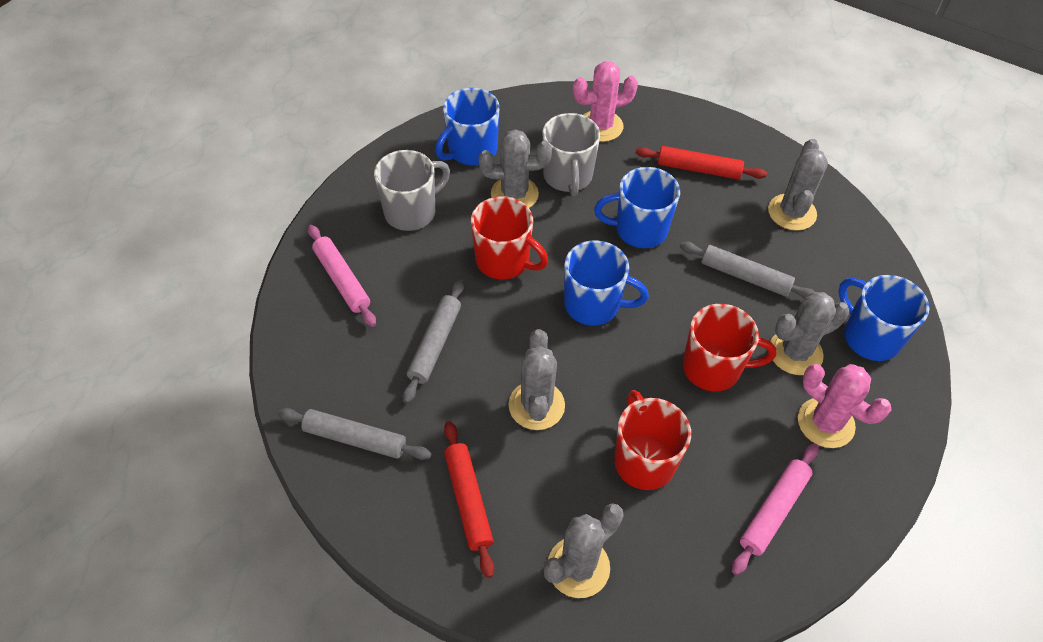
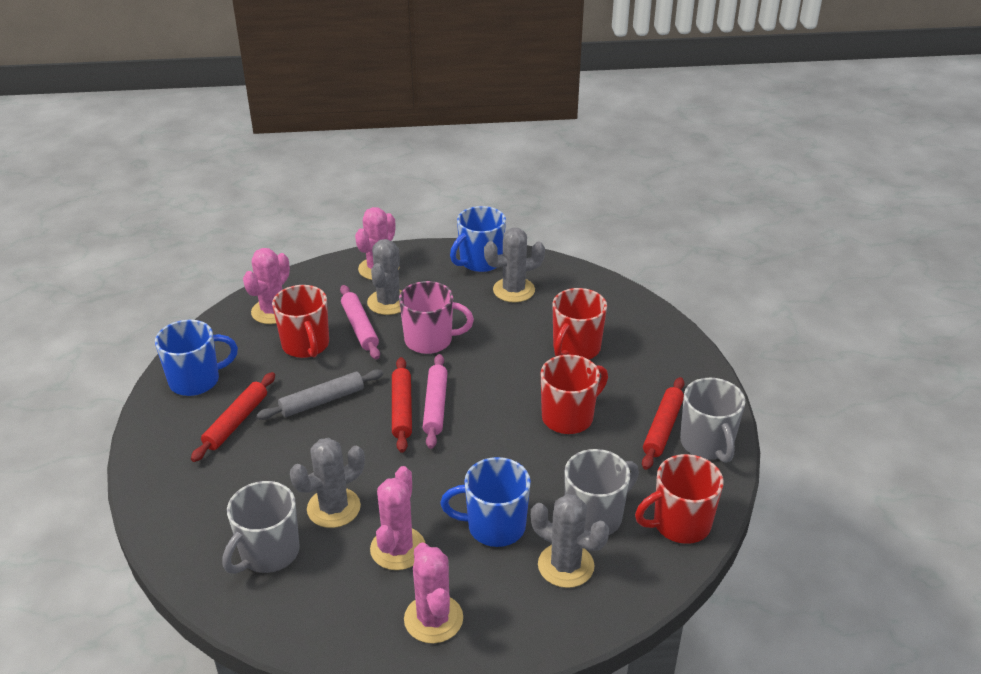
blue mug: [435,88,500,165] [564,240,649,326] [594,167,680,248] [838,275,930,361] = 4 -> [155,320,238,396] [440,457,531,547] [450,206,506,272] = 3
grey cactus: [479,130,552,208] [508,329,565,430] [544,503,624,598] [768,139,828,231] [770,292,849,375] = 5 -> [290,438,365,528] [367,239,402,315] [484,228,545,303] [531,494,609,588] = 4
grey mug: [374,150,450,231] [542,113,600,196] = 2 -> [222,481,300,574] [565,449,639,535] [680,378,745,463] = 3
grey rolling pin: [278,408,432,460] [402,279,464,403] [680,242,815,299] = 3 -> [257,369,383,420] = 1
pink cactus: [573,61,638,142] [798,364,891,448] = 2 -> [243,248,290,324] [355,207,399,280] [370,466,425,570] [404,542,463,644] = 4
pink mug: none = 0 -> [399,281,474,354] = 1
red mug: [471,196,548,279] [614,390,691,490] [683,304,777,391] = 3 -> [272,285,329,358] [541,354,608,434] [553,288,607,359] [635,454,724,544] = 4
red rolling pin: [444,421,494,578] [636,146,767,179] = 2 -> [191,372,275,462] [392,357,412,453] [642,377,684,470] = 3

